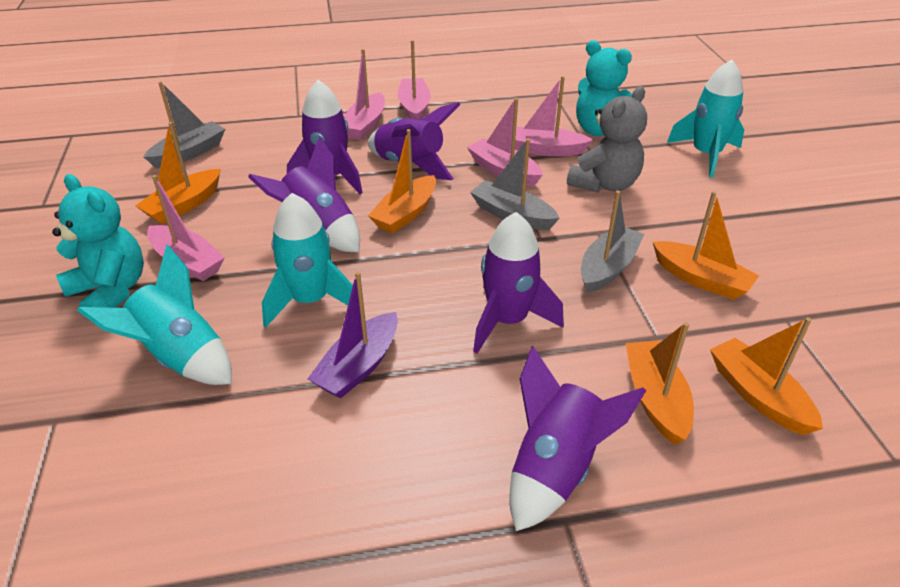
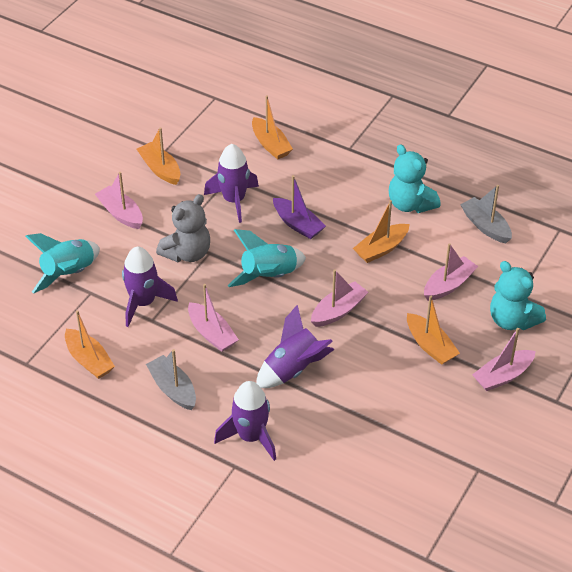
grey boat: [144,81,225,168] [470,139,560,230] [581,190,644,293] = 3 -> [146,349,196,410] [460,185,512,243] = 2
purple rocket: [248,136,360,252] [287,80,363,194] [368,102,460,180] [473,212,564,353] [509,346,646,531] = 5 -> [122,247,178,327] [204,144,259,223] [214,381,276,461] [256,305,335,388] = 4
turquoise rocket: [77,245,232,385] [262,193,353,327] [667,60,744,178] = 3 -> [25,233,100,294] [228,229,306,287] = 2

